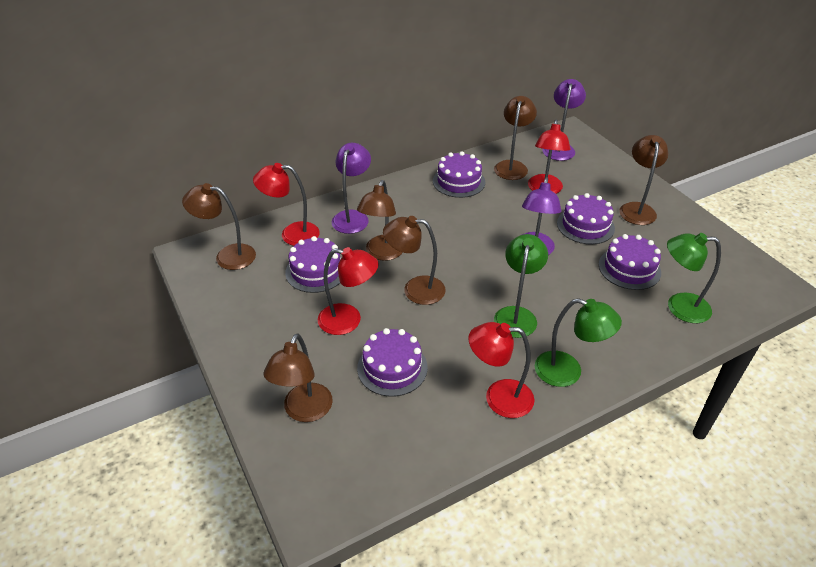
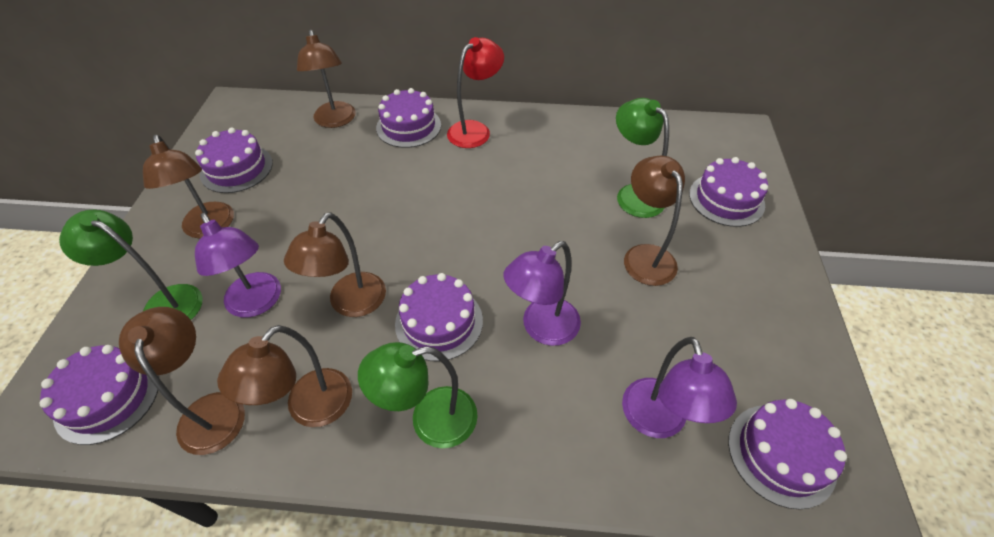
purple cake: [285,236,341,293] [357,328,428,397] [433,151,485,198] [557,193,615,245] [599,234,661,290] = 5 -> [39,345,159,445] [195,127,273,193] [376,88,441,148] [395,273,483,361] [689,157,768,227] [728,399,847,509] = 6
red lamp: [253,163,320,246] [318,247,379,335] [468,322,534,418] [528,119,571,194] = 4 -> [447,37,504,148] = 1

